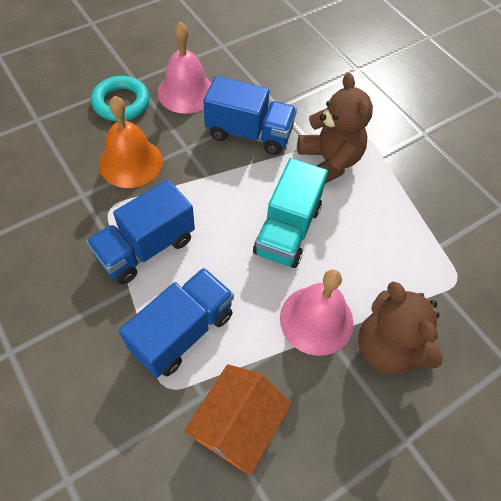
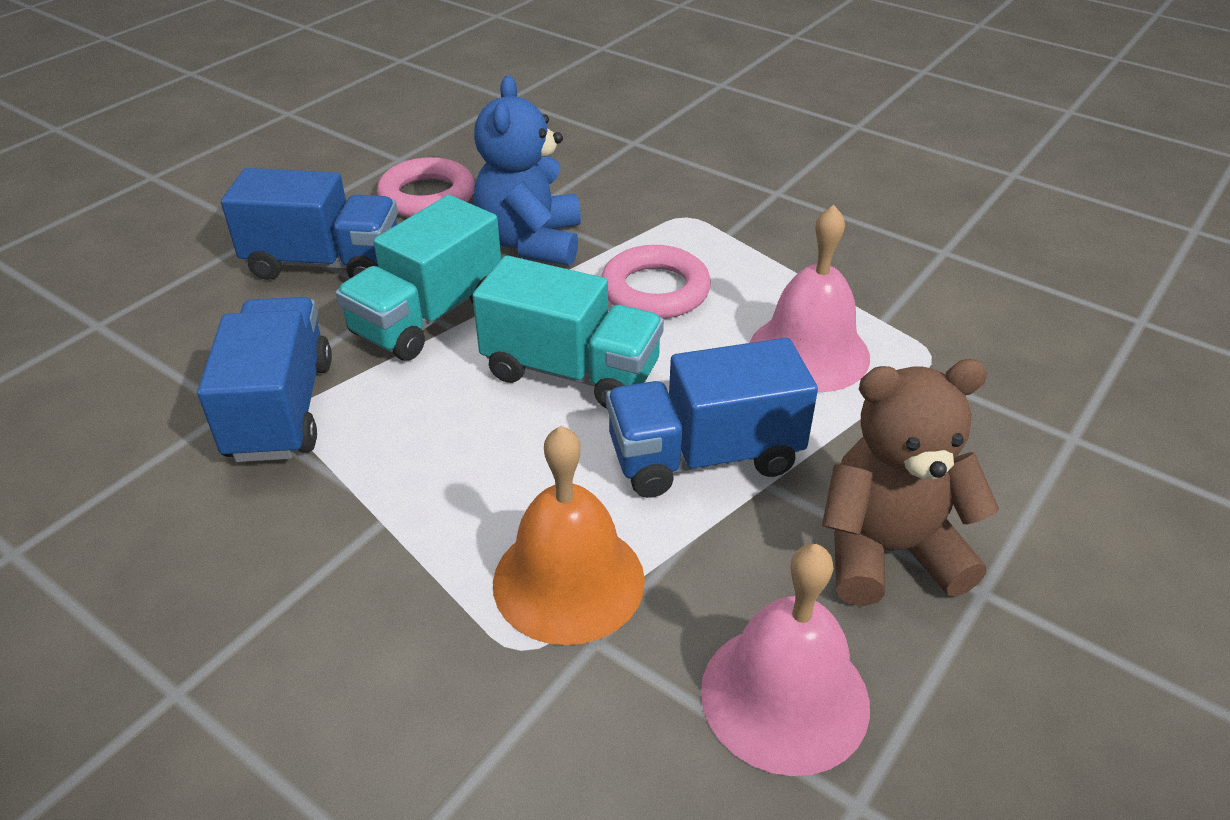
blue teddy bear: none = 0 -> [474,76,581,266] = 1
brown teddy bear: [297,73,373,183] [358,282,443,374] = 2 -> [822,359,999,606] = 1
orange house: [184,364,291,476] = 1 -> none = 0
pink ring: none = 0 -> [377,157,475,217] [601,245,711,319] = 2
turquoise ring: [91,76,150,121] = 1 -> none = 0
turquoise truck: [253,158,328,268] = 1 -> [335,195,501,361] [472,255,664,409] = 2

